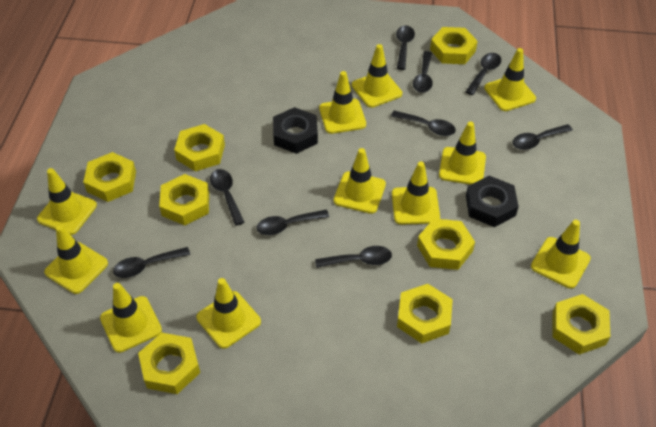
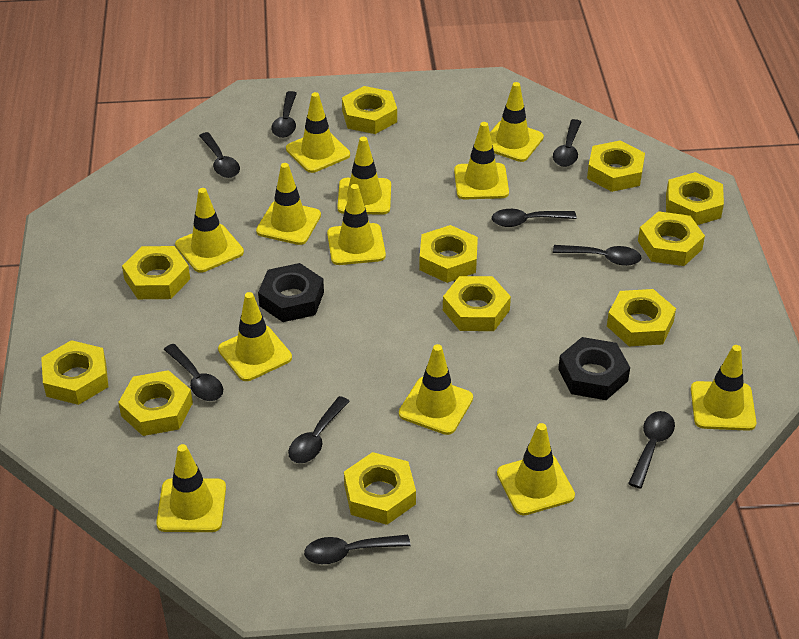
yellow nut: [83,152,136,202] [138,333,200,394] [159,174,209,225] [174,124,225,171] [397,284,453,343] [417,218,475,270] [430,27,478,64] [552,294,611,355] = 8 -> [41,340,109,405] [118,370,193,436] [122,246,190,299] [342,86,397,134] [344,452,416,525] [419,225,478,283] [443,276,511,331] [587,140,645,192] [607,289,676,346] [638,211,705,266] [666,172,724,225] = 11
yellow traffic cone: [37,168,97,235] [44,225,108,294] [100,283,162,353] [197,278,261,349] [319,71,366,134] [334,148,386,214] [352,44,402,108] [392,162,440,225] [439,122,486,185] [484,48,536,111] [531,220,591,289] = 11 -> [156,444,226,532] [175,188,244,273] [218,292,292,381] [256,163,321,245] [286,92,350,173] [327,184,386,265] [337,136,391,215] [399,344,473,435] [454,122,509,199] [490,82,544,162] [497,423,575,516] [691,345,756,431] = 12

